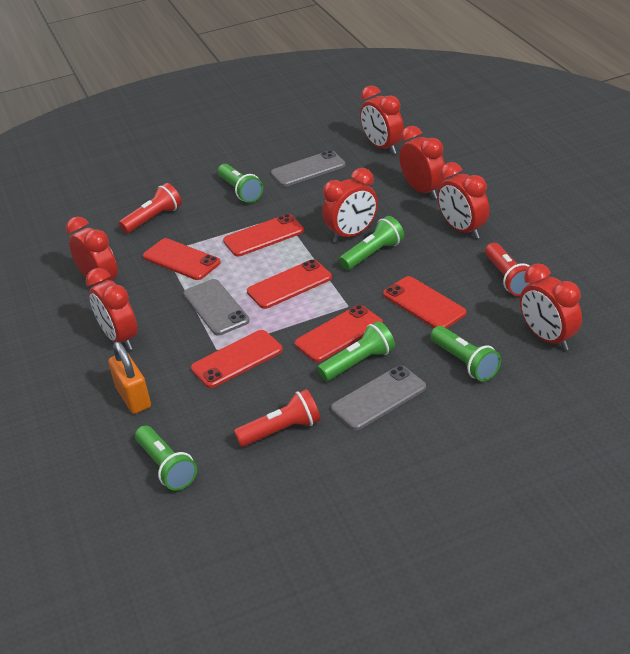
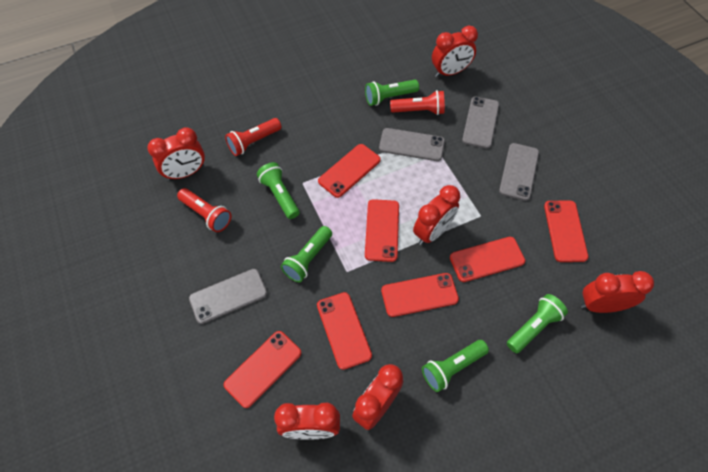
grey phone: [184,279,250,335] [271,150,346,187] [331,366,426,430] = 3 -> [189,269,267,324] [379,128,445,161] [462,96,499,149] [499,143,539,201] = 4
orange padlock: [108,342,151,414] = 1 -> none = 0
red clock: [66,217,118,286] [86,268,138,350] [322,168,378,243] [360,85,404,154] [399,126,445,199] [437,162,489,239] [520,263,582,351] = 7 -> [147,127,205,181] [274,403,340,440] [352,364,404,430] [413,185,460,245] [432,26,478,77] [581,271,654,313] = 6
red phone: [143,238,221,280] [191,330,283,388] [223,214,304,256] [247,259,332,309] [295,305,383,362] [383,276,466,328] = 6 -> [224,331,301,408] [317,292,372,370] [318,144,381,198] [365,199,399,262] [381,273,459,317] [450,237,525,282] [544,200,588,262] = 7

